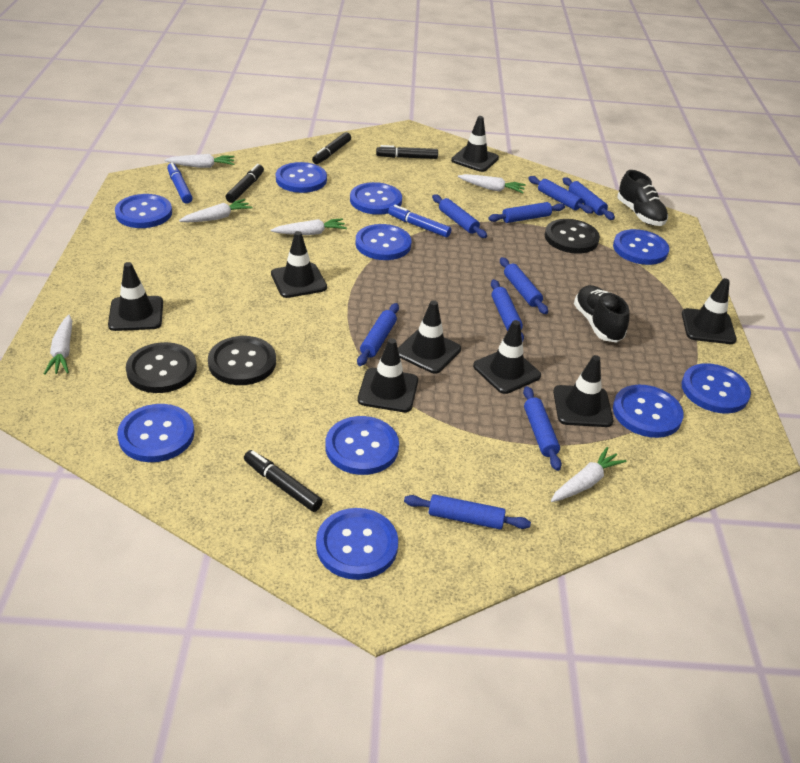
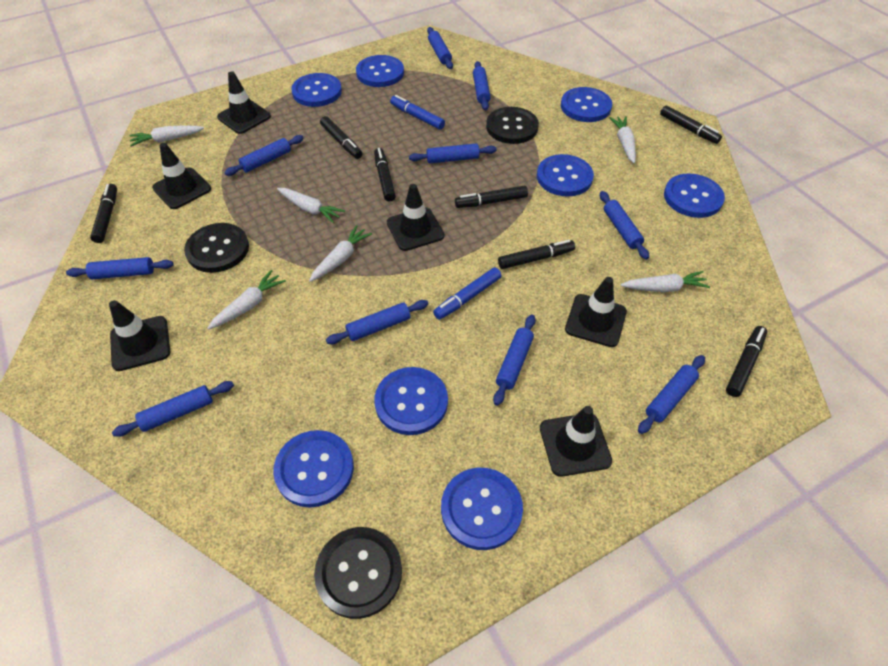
black marker: [226,164,264,203] [244,450,323,512] [312,132,351,164] [376,145,438,159] = 4 -> [90,184,117,243] [320,116,363,159] [374,148,396,201] [455,186,528,208] [498,240,575,269] [660,105,722,144] [726,326,767,397] = 7
black shoe: [574,285,629,342] [617,170,668,226] = 2 -> none = 0
black traffic cone: [108,262,163,331] [271,231,327,298] [358,338,418,412] [398,300,461,374] [451,116,499,172] [473,320,541,394] [553,355,613,427] [682,278,737,344] = 8 -> [109,300,170,371] [152,143,211,209] [217,71,271,134] [387,184,444,251] [540,406,612,477] [565,277,627,347] = 6
blue button: [115,194,172,228] [117,404,194,462] [276,162,327,193] [316,508,398,580] [326,416,399,475] [350,182,402,215] [356,224,411,260] [613,229,669,265] [613,385,684,438] [682,363,751,413] = 10 -> [273,430,354,507] [291,73,342,107] [356,55,404,87] [374,367,448,435] [441,468,523,550] [537,154,594,197] [561,87,612,122] [664,173,725,218] = 8
blue rolling pin: [357,303,399,366] [404,494,531,529] [432,195,487,238] [488,202,565,223] [491,279,524,342] [500,257,548,314] [523,386,562,471] [528,176,593,214] [563,177,615,220] = 9 -> [66,257,174,279] [112,381,234,437] [225,135,304,176] [326,300,428,344] [409,143,497,163] [427,27,453,69] [473,61,491,110] [493,315,536,406] [600,191,649,260] [638,355,705,434] = 10

